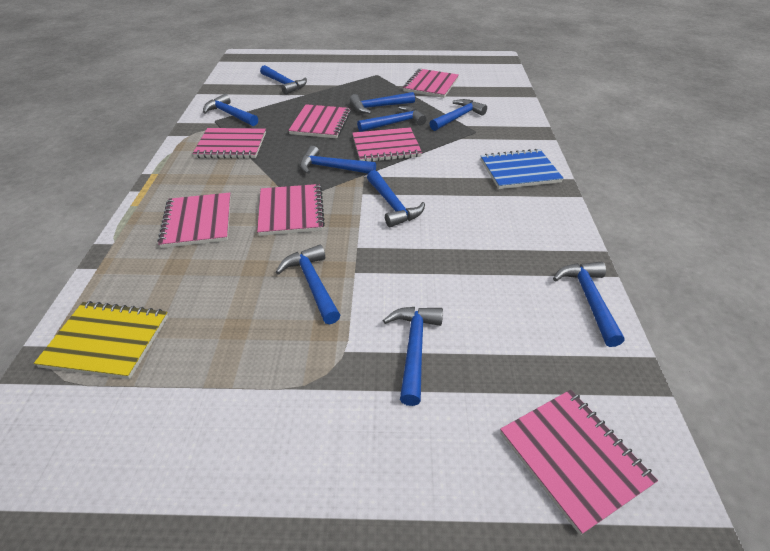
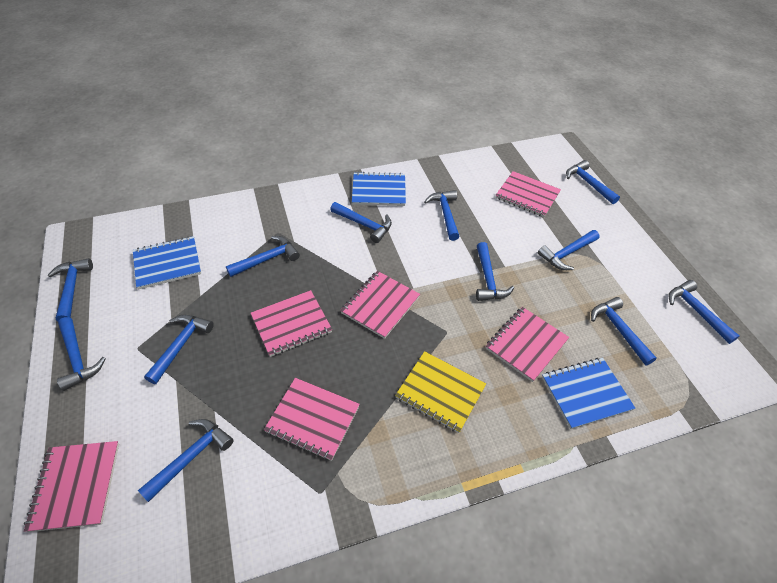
blue hammer: [203,94,258,126] [260,65,307,95] [276,245,340,324] [300,146,376,174] [350,92,415,114] [357,106,427,132] [367,170,425,227] [383,307,443,406] [429,99,487,131] [553,262,624,347] = 10 -> [48,258,93,321] [57,317,106,391] [138,419,234,502] [144,315,214,384] [226,236,300,277] [330,202,392,243] [424,190,460,241] [476,242,514,301] [538,230,600,270] [566,160,620,204] [591,297,657,365] [668,280,739,344] = 12
blue notebook: [481,149,564,189] = 1 -> [133,236,201,290] [352,172,406,206] [542,358,636,429] = 3
pink notebook: [157,193,231,248] [192,128,266,159] [257,184,325,236] [288,104,351,138] [352,127,422,162] [403,69,459,98] [500,390,658,535] = 7 -> [24,441,119,532] [251,290,332,357] [264,378,360,461] [340,271,420,339] [486,307,569,382] [495,171,561,217] = 6

